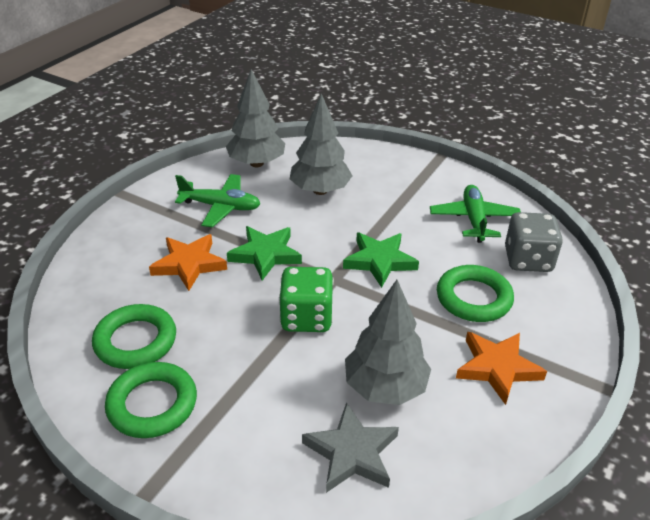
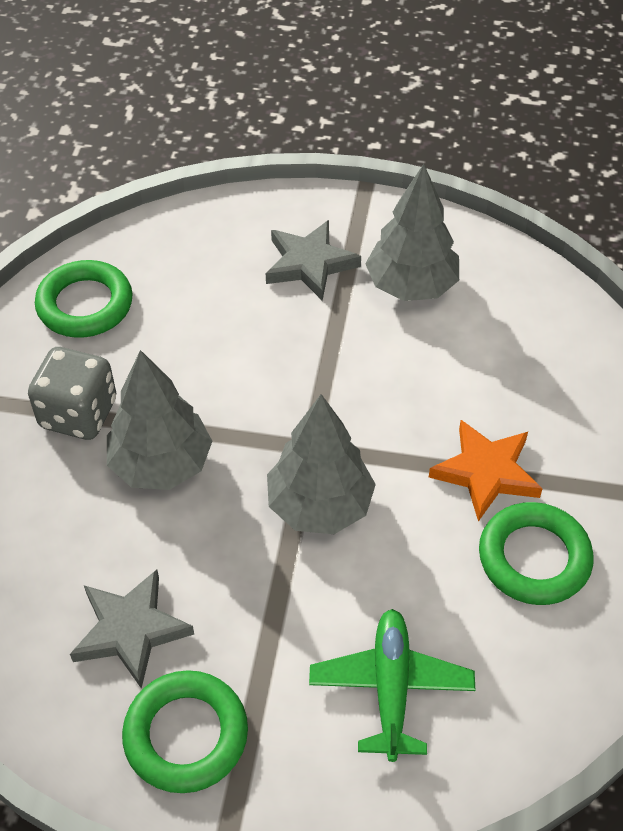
green dice: [279,267,334,332] = 1 -> none = 0
green plane: [175,174,261,228] [430,185,521,243] = 2 -> [309,609,475,762] = 1
green star: [227,226,302,280] [343,233,419,288] = 2 -> none = 0
grey star: [302,402,399,493] = 1 -> [70,570,194,689] [266,220,361,301] = 2
orange star: [149,234,227,291] [456,332,547,405] = 2 -> [429,420,543,522] = 1

